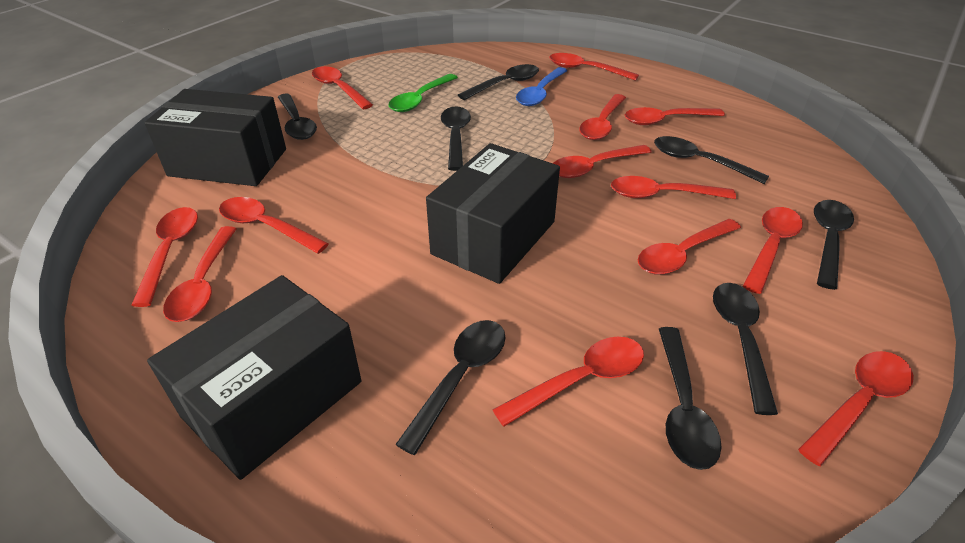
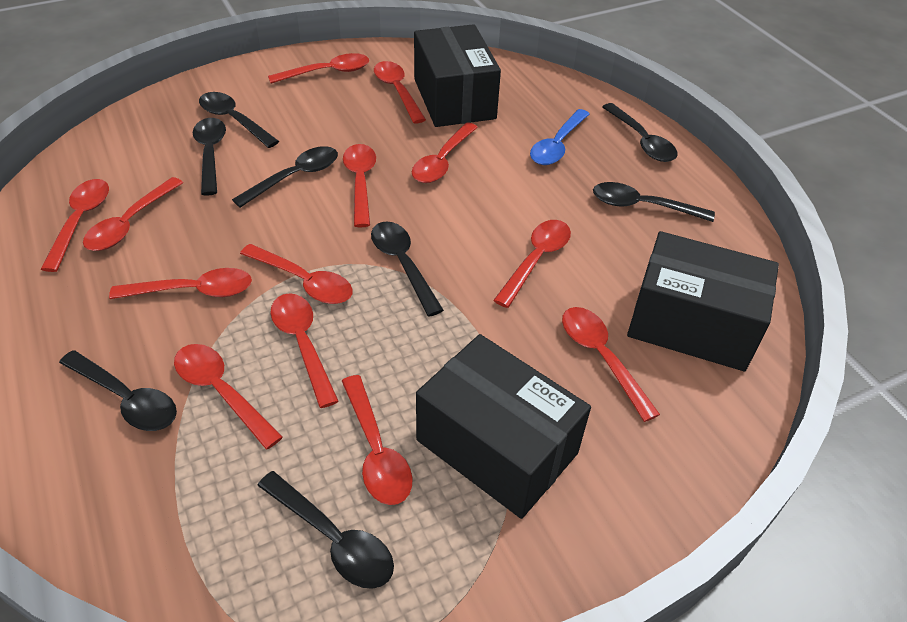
green spoon: [388,74,458,112] = 1 -> none = 0

